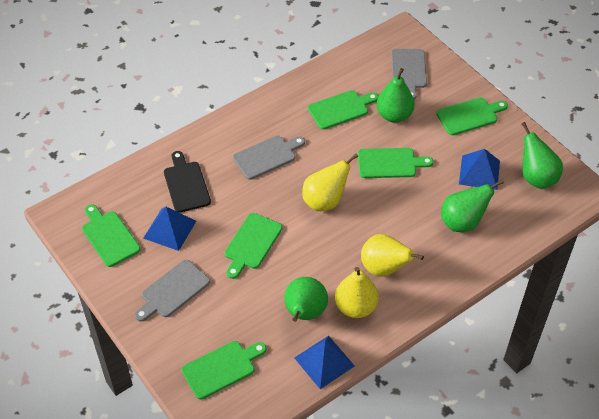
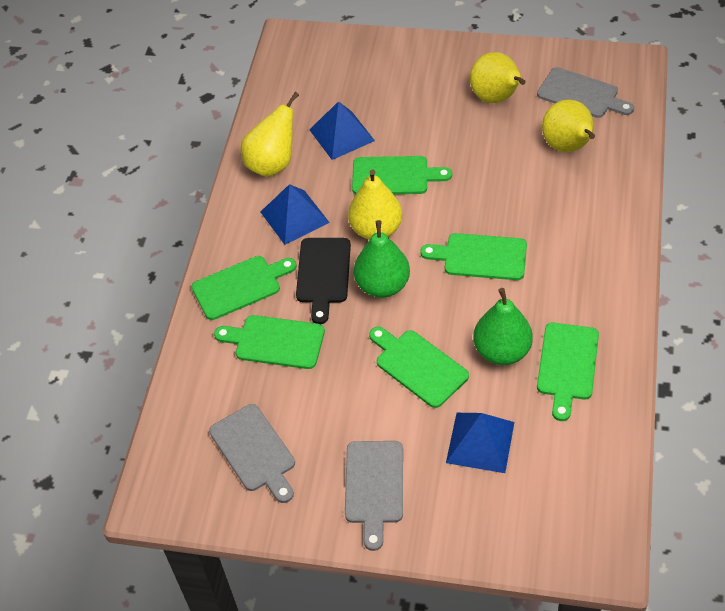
green pear: [284,277,328,322] [376,68,415,123] [441,179,504,232] [521,122,563,189] = 4 -> [354,220,410,298] [473,288,533,365] = 2
yellow pear: [302,154,358,211] [335,267,379,318] [361,234,424,277] = 3 -> [241,92,299,177] [348,169,402,240] [470,52,526,103] [542,99,595,152] = 4

